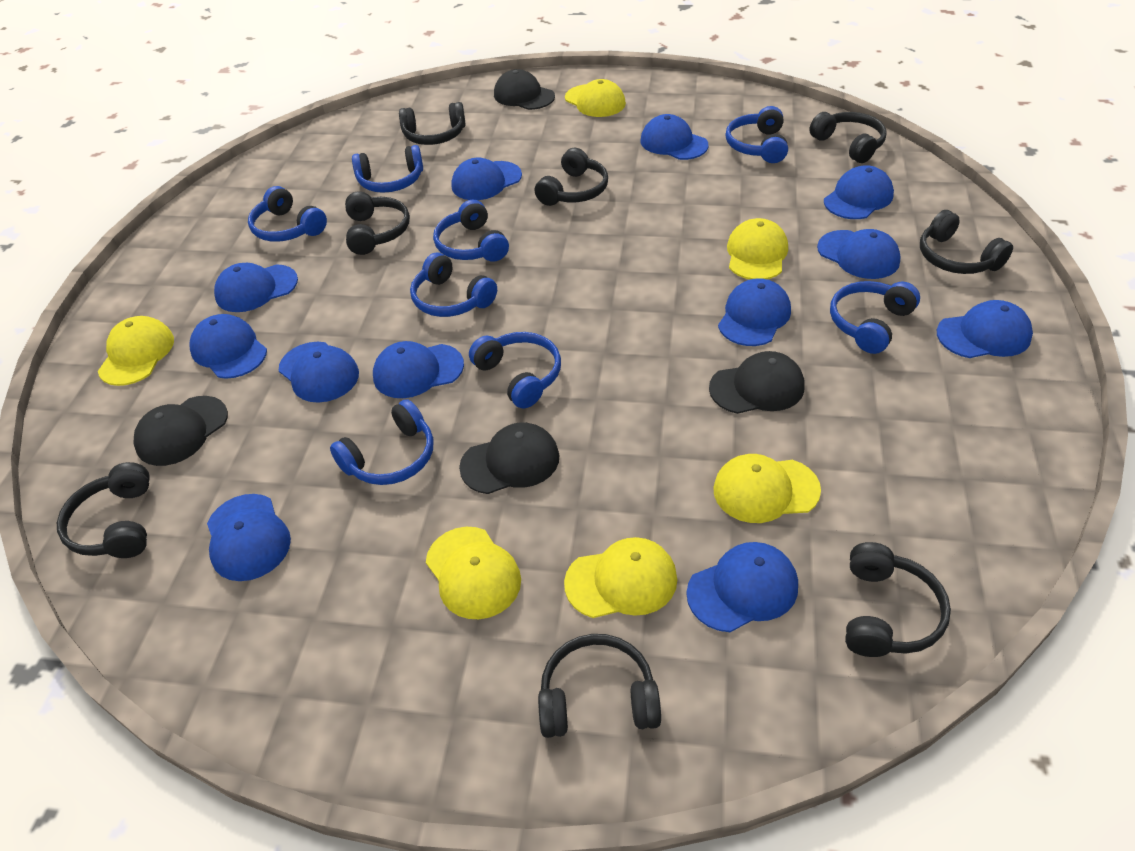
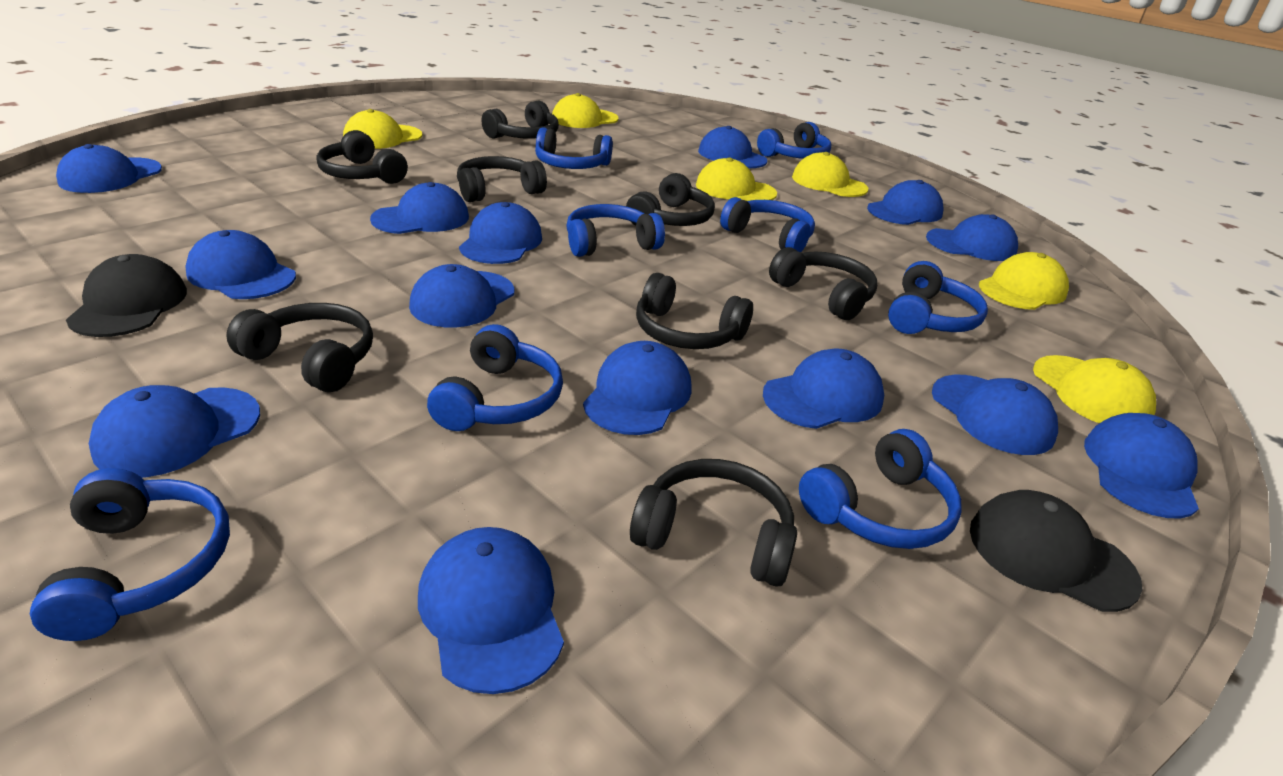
black cap: [133,396,228,466] [459,422,559,494] [494,69,555,110] [709,351,804,414] = 4 -> [66,254,187,337] [970,490,1143,612] = 2
blue cap: [189,314,267,379] [207,494,291,581] [214,263,298,312] [279,342,359,403] [373,341,464,398] [451,158,522,200] [641,114,709,160] [686,542,798,632] [718,279,791,346] [817,229,901,279] [824,165,894,219] [937,300,1033,358] = 12 -> [56,144,162,193] [89,385,260,478] [185,230,296,299] [370,182,469,234] [409,264,514,327] [418,527,564,694] [459,202,542,264] [583,341,692,435] [698,126,767,168] [763,349,884,429] [867,180,944,225] [926,214,1018,261] [932,375,1058,455] [1084,413,1199,519] = 14

